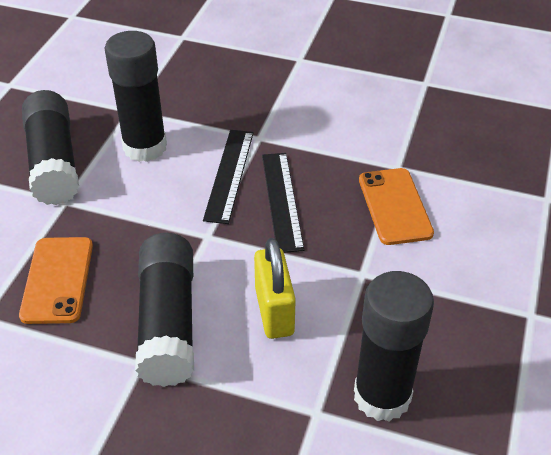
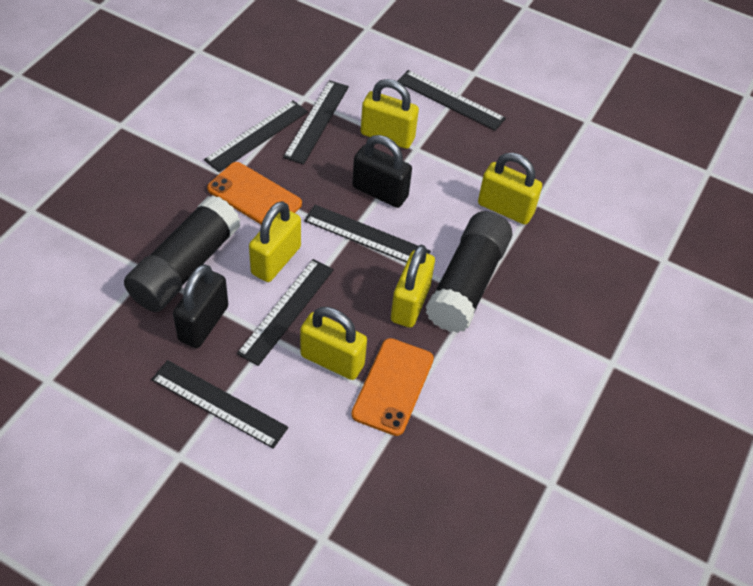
black glue stick: [22,90,79,205] [105,31,167,162] [135,233,194,387] [354,271,434,421] = 4 -> [124,195,241,312] [426,211,512,333] = 2
black padlock: none = 0 -> [173,264,228,348] [352,135,412,208] = 2
black ruler: [203,130,254,224] [262,153,304,253] = 2 -> [151,360,288,449] [204,101,308,172] [237,259,334,366] [283,80,349,165] [304,205,431,263] [397,70,506,131] = 6
yellow padlock: [254,238,296,339] = 1 -> [249,201,301,282] [300,307,367,380] [361,79,419,149] [391,245,435,328] [478,153,542,225] = 5

